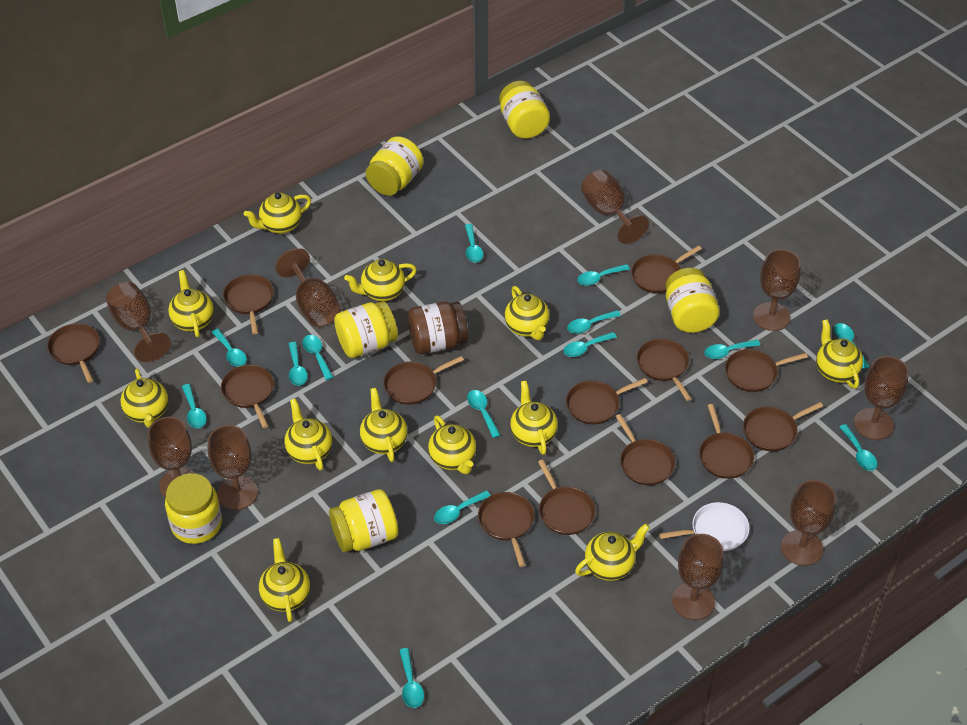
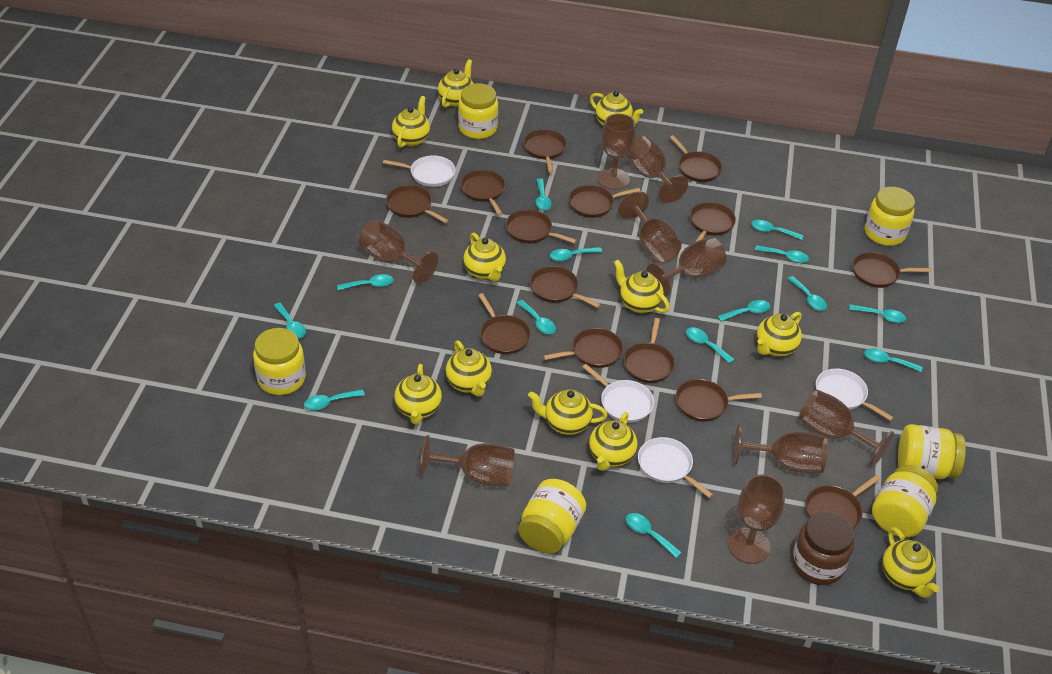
brown pan: [47,323,100,383] [221,365,274,428] [223,275,274,334] [383,356,464,405] [478,492,534,567] [538,460,595,535] [566,378,647,425] [615,414,675,485] [631,245,702,293] [637,339,692,401] [699,404,754,479] [725,349,808,392] [743,402,823,451] = 13 -> [386,185,448,223] [460,170,506,215] [478,293,531,354] [505,210,577,244] [523,129,567,173] [530,266,601,308] [543,328,623,368] [568,185,640,218] [623,318,675,383] [670,135,722,182] [676,379,762,421] [690,202,736,242] [805,475,880,528] [852,252,931,288] = 14
white pan: [659,502,750,551] = 1 -> [383,155,456,187] [582,364,654,423] [638,437,713,498] [816,368,894,421] = 4
yellow teapot: [121,368,168,428] [168,270,214,337] [244,192,311,234] [259,538,310,622] [284,398,332,470] [344,259,417,301] [360,388,408,462] [428,415,476,474] [505,286,550,340] [510,381,558,455] [575,524,650,581] [816,319,863,389] = 12 -> [392,96,430,148] [394,364,442,424] [438,59,474,108] [446,340,492,397] [463,233,506,282] [528,389,607,435] [589,412,637,471] [590,91,643,126] [614,260,670,313] [757,312,802,356] [882,527,939,598] = 11

